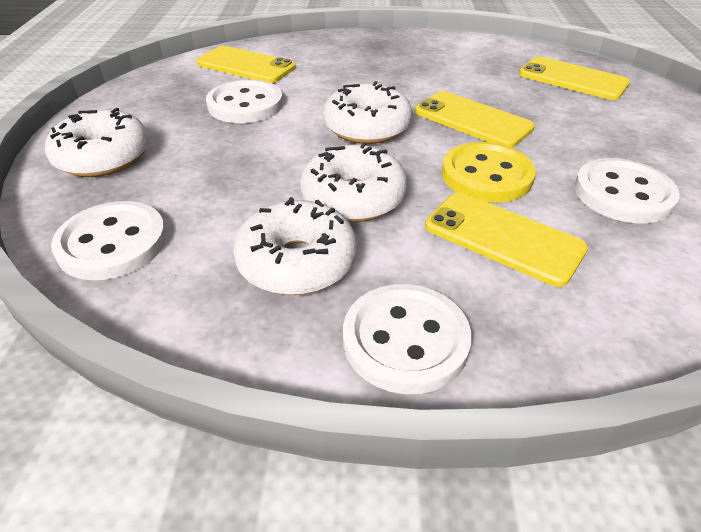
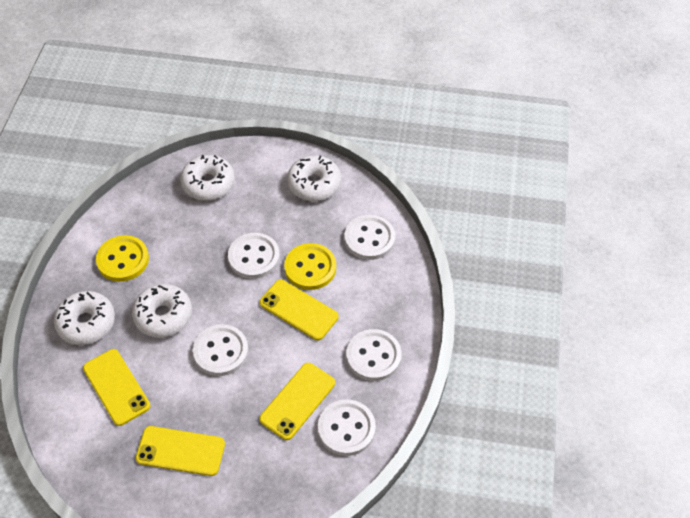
white button: [51,201,166,280] [206,79,283,123] [343,284,472,394] [574,158,680,223] = 4 -> [193,325,248,376] [228,233,280,279] [318,399,376,456] [344,215,395,260] [347,329,402,381] = 5
yellow button: [442,142,536,203] = 1 -> [96,235,149,282] [284,243,336,290] = 2

